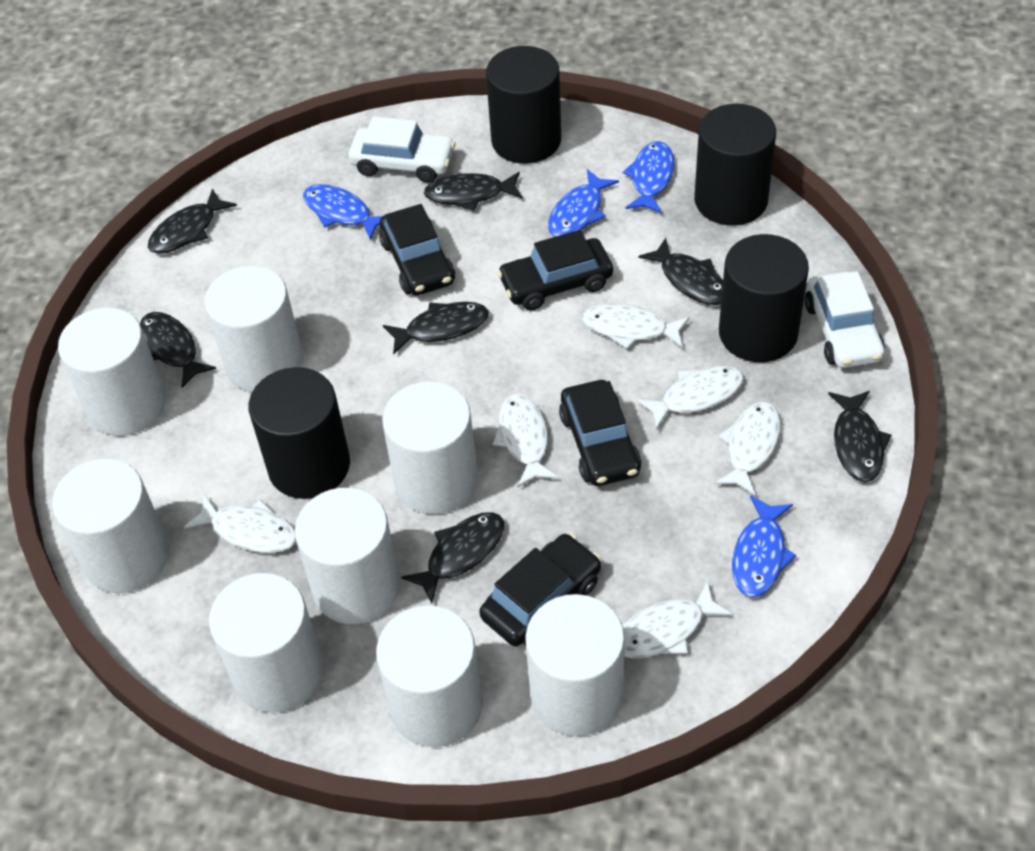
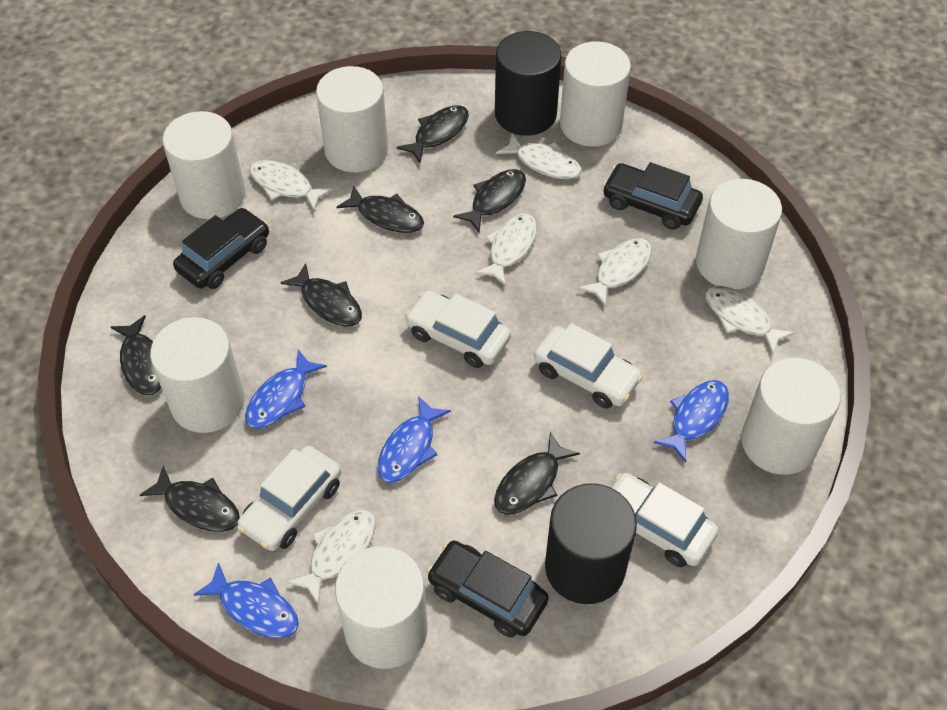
black car: [379,204,455,296] [479,534,601,646] [497,230,613,310] [559,380,641,486] = 4 -> [173,208,269,289] [427,541,549,638] [602,162,703,230] = 3
black cylinder: [249,367,350,499] [486,46,561,164] [694,104,776,226] [719,234,809,362] = 4 -> [495,31,562,136] [545,483,637,604] = 2
white car: [348,116,455,183] [804,271,885,368] = 2 -> [237,446,341,551] [405,290,511,368] [534,323,643,408] [611,473,719,567] = 4
white cylinder: [52,459,169,593] [58,308,166,436] [205,266,303,392] [209,573,323,713] [295,488,400,624] [376,605,483,747] [382,381,478,514] [525,594,625,736] = 8 -> [150,317,245,433] [162,111,246,219] [316,66,388,172] [335,546,427,669] [560,41,631,147] [696,179,782,289] [741,358,841,475] = 7

